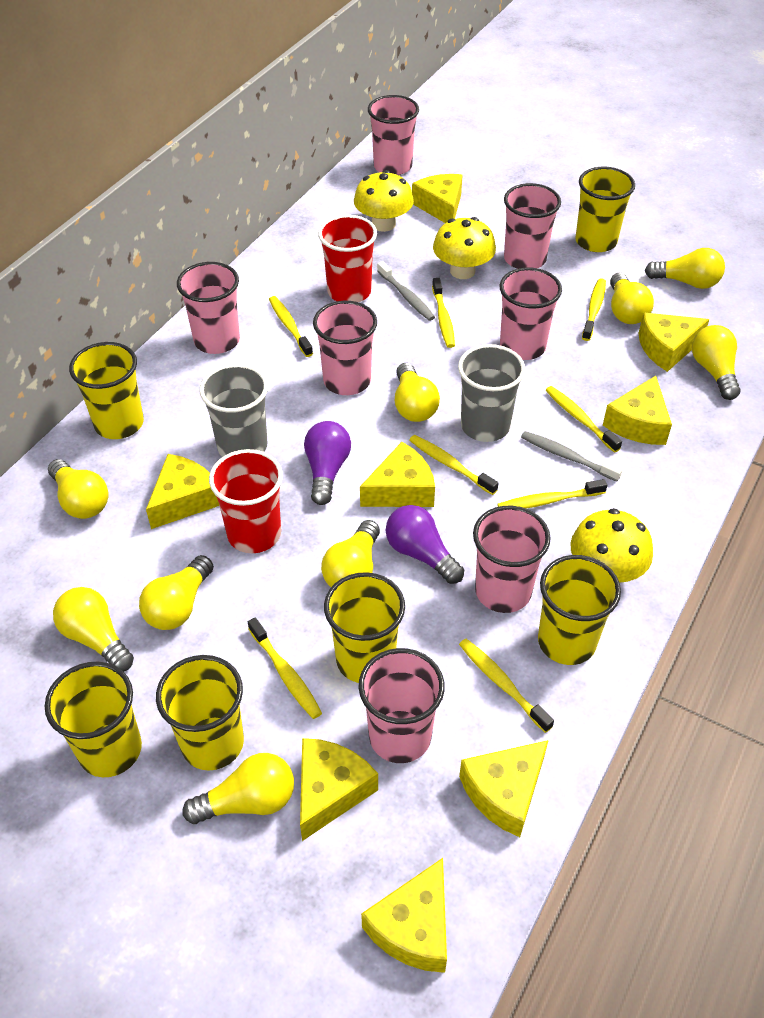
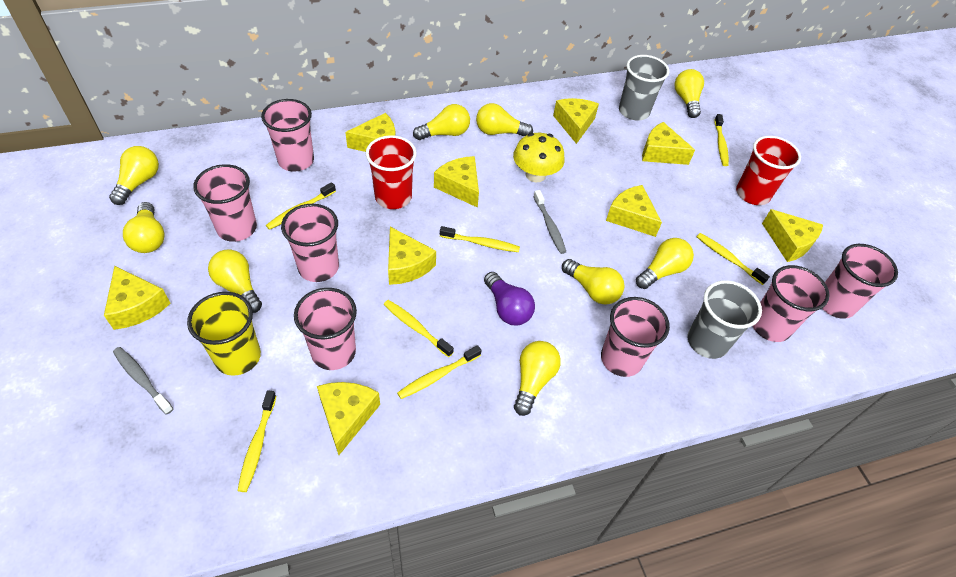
purple light bulb: [304,421,351,505] [386,505,464,584] = 2 -> [484,272,535,326] = 1
yellow cheese: [146,454,220,529] [300,738,378,841] [360,442,435,507] [361,858,447,973] [412,174,463,223] [459,740,549,837] [603,376,672,445] [638,313,709,372] = 8 -> [104,266,171,330] [317,382,380,455] [345,113,396,152] [388,227,436,285] [434,156,479,208] [553,98,599,144] [606,185,662,237] [642,122,695,165] [762,209,823,262] = 9
yellow cup: [45,662,142,777] [69,342,144,439] [156,655,244,771] [324,572,405,683] [538,555,621,665] [575,167,635,252] = 6 -> [187,292,261,376] = 1
yellow mushroom: [354,170,414,232] [433,217,496,279] [570,508,653,583] = 3 -> [513,133,565,182] = 1
yellow toothbrush: [248,617,322,719] [269,296,313,357] [409,435,498,495] [432,278,455,348] [459,638,554,733] [497,479,607,508] [546,386,622,453] [582,278,606,341] = 8 -> [238,390,276,492] [266,182,336,230] [384,300,454,357] [397,345,481,399] [440,226,520,252] [697,233,770,285] [714,114,729,166] = 7

